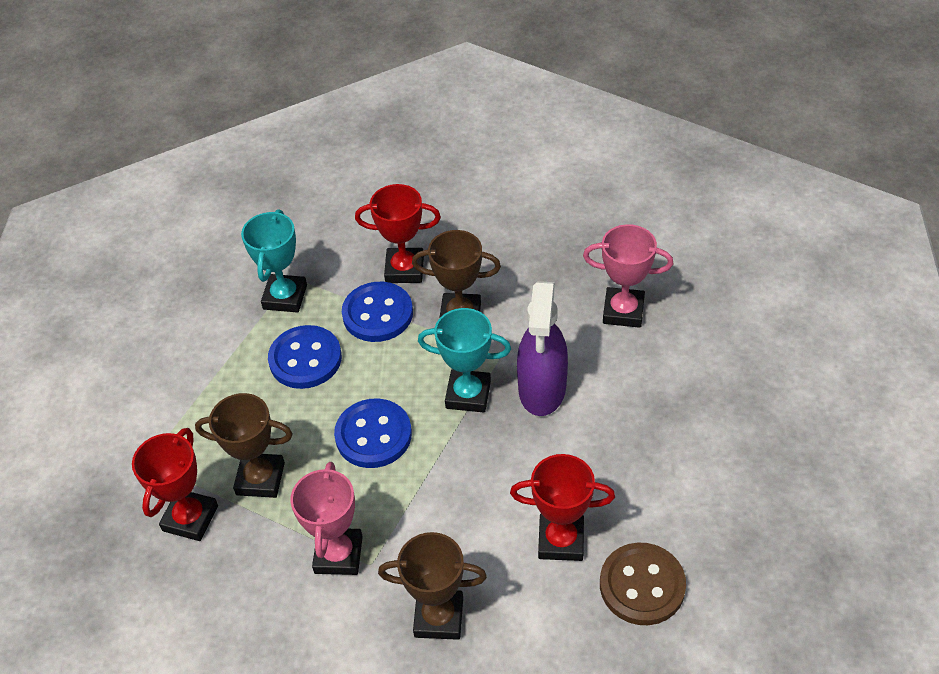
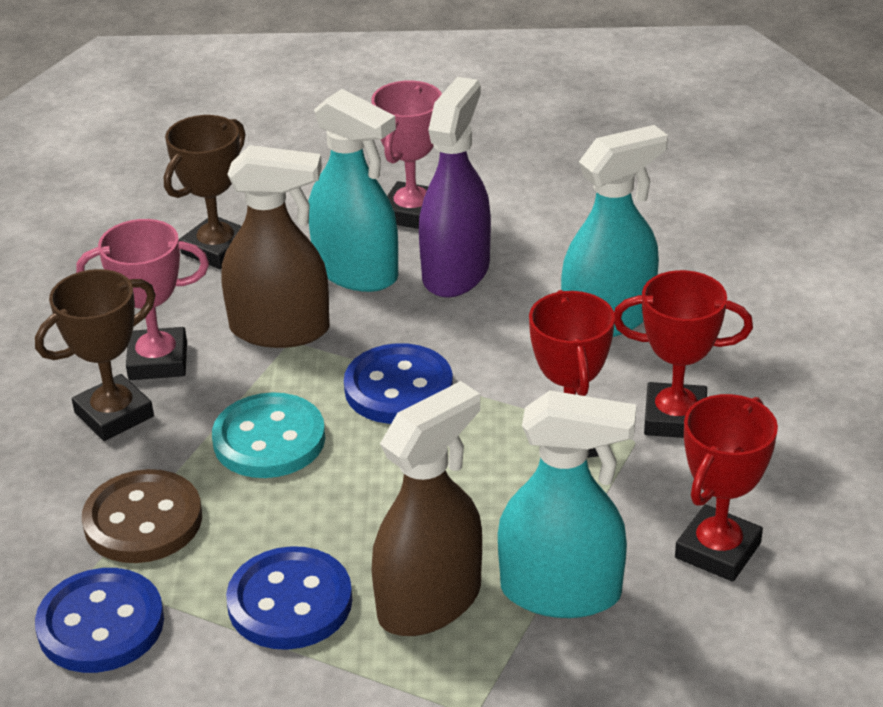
brown spray bottle: none = 0 -> [221,145,330,348] [372,381,482,636] = 2
brown trophy: [195,393,293,498] [378,532,487,640] [412,230,501,318] = 3 -> [35,269,156,441] [164,115,245,269] = 2
turquoise button: none = 0 -> [212,392,325,478] = 1
turquoise spray bottle: none = 0 -> [308,89,398,292] [498,390,636,618] [561,125,668,337] = 3
turquoise trophy: [241,209,307,313] [418,308,511,412] = 2 -> none = 0

